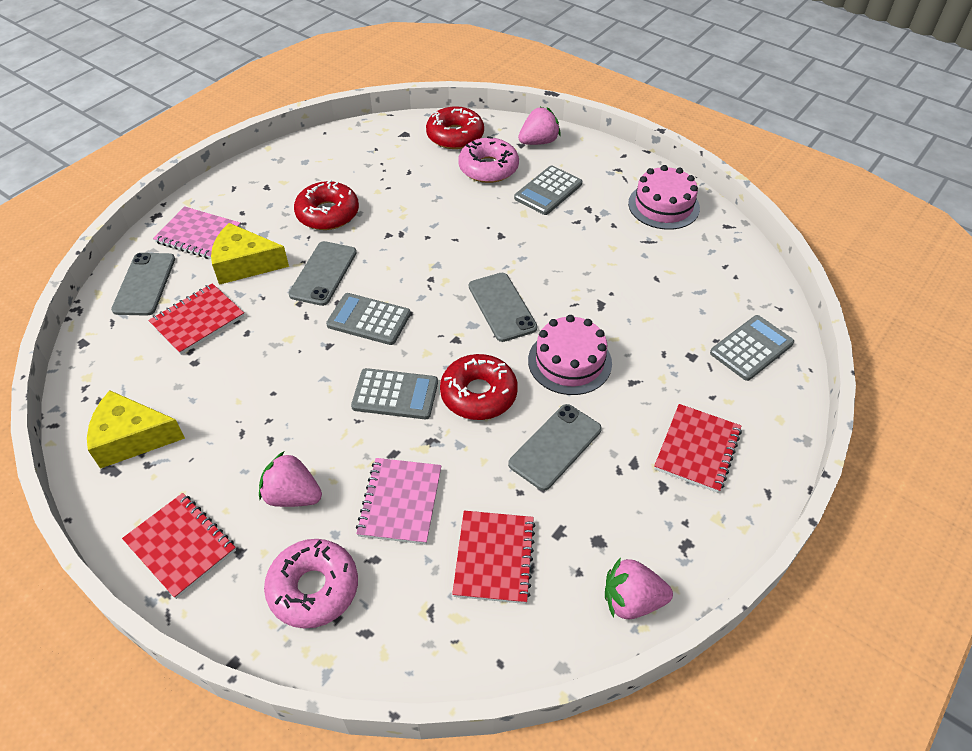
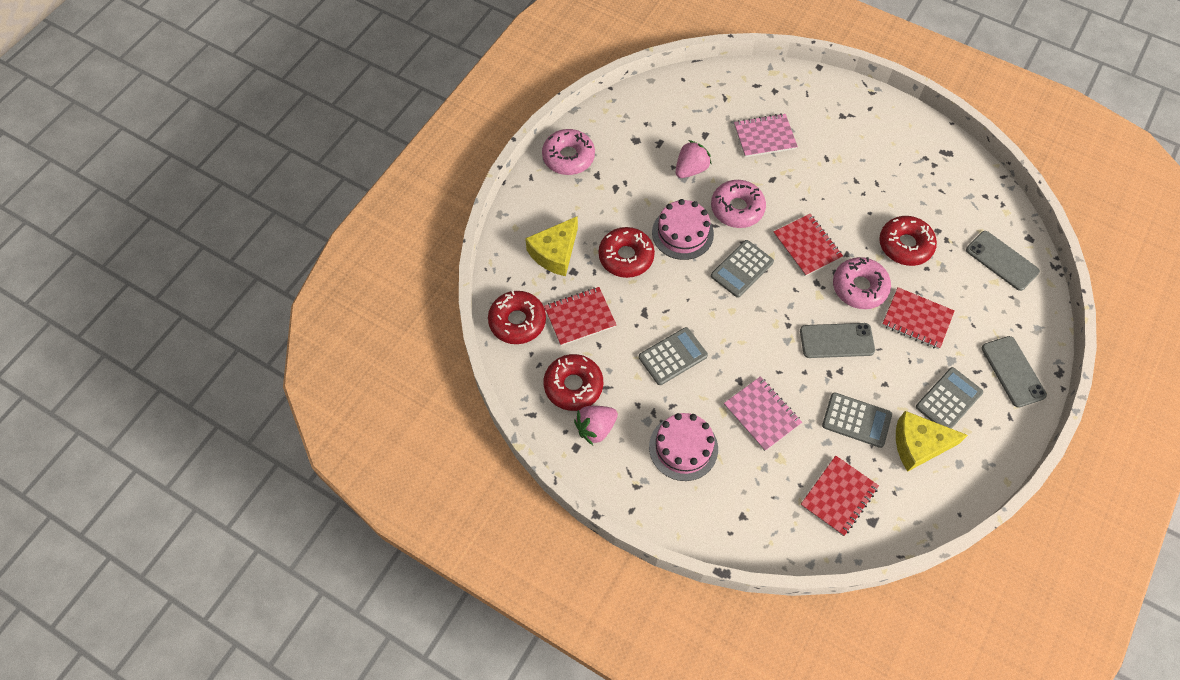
grey phone: [111,253,175,316] [289,241,357,306] [469,273,537,342] [508,404,602,491] = 4 -> [800,323,875,358] [966,231,1040,291] [982,336,1047,408] = 3
pink donut: [264,539,358,629] [459,136,519,183] = 2 -> [542,129,595,175] [711,180,766,228] [833,257,891,309] = 3
pink strawberry: [259,452,322,507] [518,107,561,145] [605,557,673,619] = 3 -> [574,406,618,445] [676,140,712,178] = 2
red donut: [294,180,359,230] [426,106,484,149] [440,354,518,420] = 3 -> [488,291,546,344] [544,354,603,411] [598,227,655,278] [879,216,937,266] = 4

